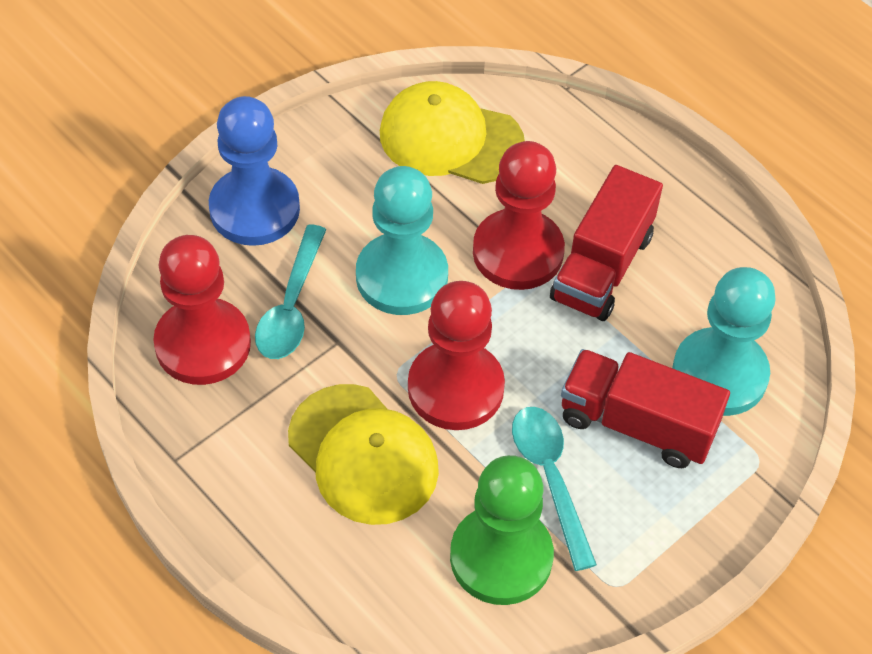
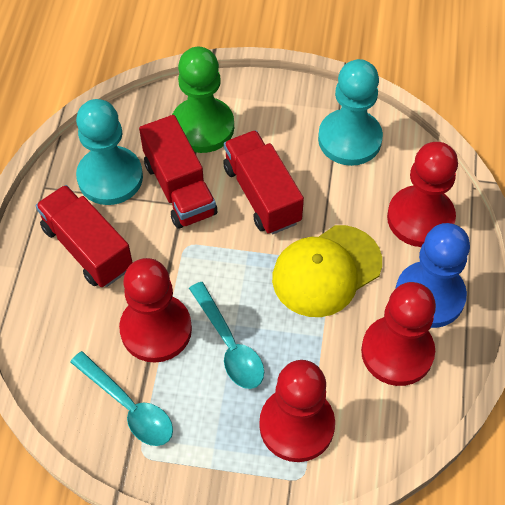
red pawn: [153,235,251,385] [408,281,505,430] [473,141,565,290] = 3 -> [119,258,192,363] [259,360,335,462] [361,282,436,386] [387,142,458,247] = 4
red truck: [550,165,663,321] [561,349,730,468] = 2 -> [35,185,133,287] [139,115,217,229] [223,130,304,234] = 3
yellow cap: [288,384,439,525] [380,81,525,184] = 2 -> [272,225,382,317] = 1

